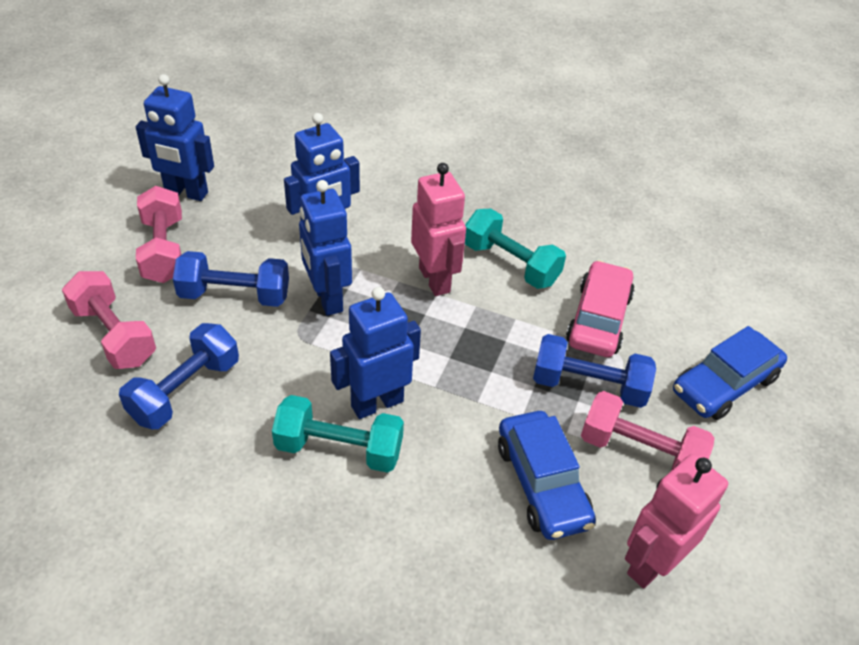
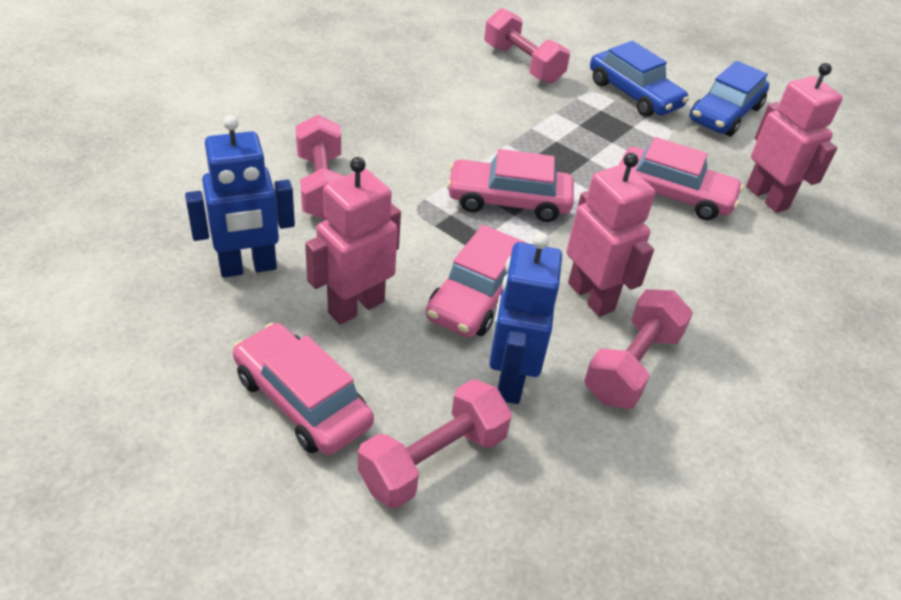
blue dumbbell: [119,323,239,429] [173,251,289,307] [533,334,656,408] = 3 -> none = 0
blue robot: [136,74,214,201] [284,113,360,220] [299,180,352,316] [330,287,421,419] = 4 -> [185,115,295,278] [489,233,562,404] = 2
pink car: [566,260,635,357] = 1 -> [233,323,374,455] [426,225,527,338] [447,149,574,222] [619,137,744,220] = 4
pink dumbbell: [62,271,156,369] [136,186,182,283] [581,391,715,471] = 3 -> [296,115,344,220] [358,379,512,509] [484,8,570,84] [584,289,693,408] = 4
pink robot: [411,163,466,296] [625,454,728,588] = 2 -> [305,157,401,325] [566,153,655,317] [746,63,843,213] = 3
turquoise dumbbell: [272,395,404,473] [465,209,566,289] = 2 -> none = 0

